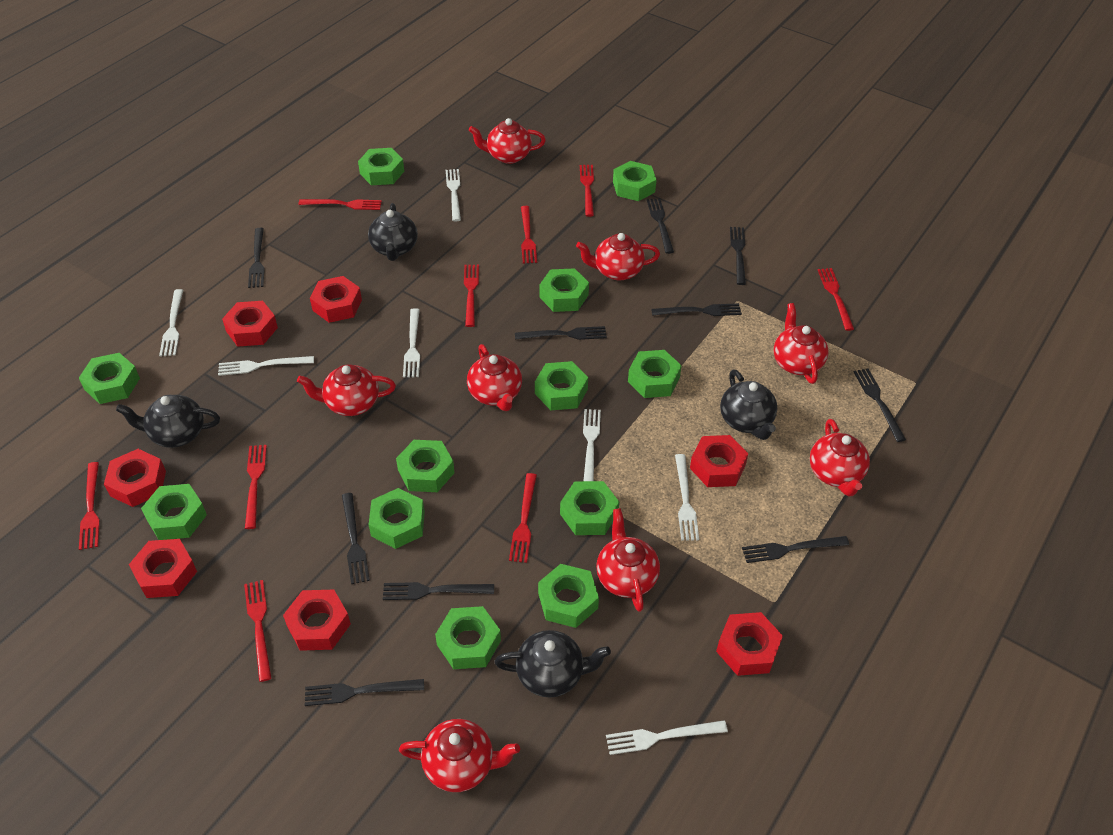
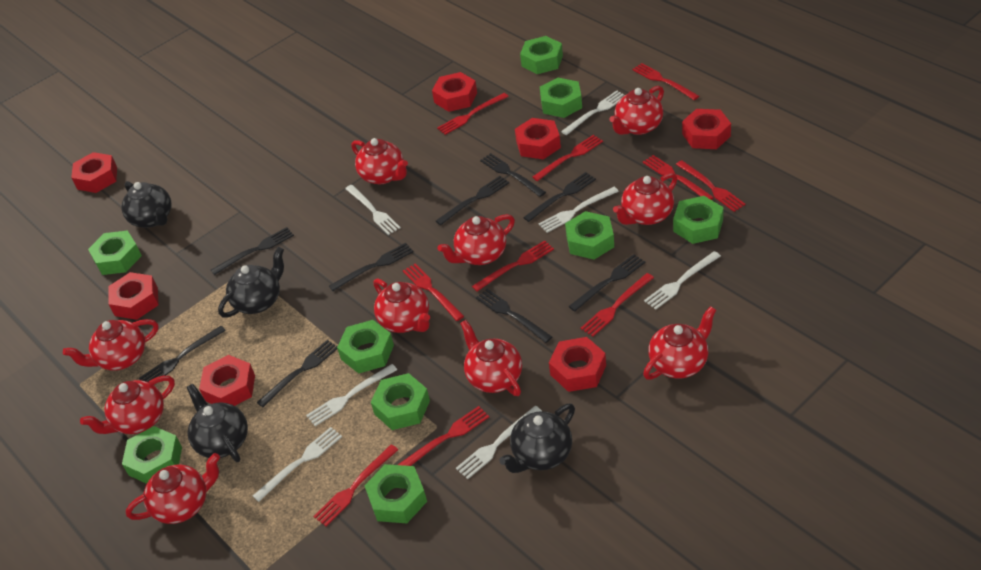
black fork: [248,228,265,288] [305,679,424,706] [342,493,370,584] [383,582,494,600] [515,326,607,340] [647,198,674,254] [651,303,742,316] [730,227,746,285] [742,536,849,563] [854,368,906,442] = 10 -> [139,326,226,382] [211,227,294,275] [257,340,338,407] [329,243,414,291] [436,176,509,225] [476,289,552,343] [480,153,546,197] [523,172,596,222] [568,254,645,312] = 9
green nut: [79,353,140,404] [141,484,207,540] [358,148,404,185] [369,488,425,549] [396,440,455,492] [435,606,501,669] [535,361,588,410] [538,564,599,628] [539,268,589,312] [560,481,619,535] [613,161,656,201] [628,350,682,398] = 12 -> [88,230,142,275] [122,426,182,484] [337,320,394,374] [364,464,427,523] [371,373,430,430] [520,36,563,74] [540,78,582,118] [565,211,614,260] [673,196,724,244] = 9
red fork: [79,462,100,550] [244,580,272,682] [245,445,267,529] [299,199,382,210] [464,265,479,327] [509,473,537,563] [521,206,537,263] [580,165,594,217] [818,268,854,331] = 9 -> [313,444,398,527] [398,406,489,466] [403,263,464,321] [437,93,509,135] [472,240,554,291] [532,135,603,181] [580,273,654,337] [632,63,699,100] [643,155,714,200] [676,160,746,212] = 10
red teapot: [297,364,396,416] [399,719,520,792] [467,344,522,411] [469,118,546,164] [576,233,660,281] [596,508,660,612] [774,303,828,384] [810,419,870,496] = 8 -> [63,319,159,371] [80,376,175,434] [126,453,220,524] [351,138,408,184] [373,279,430,333] [437,214,515,265] [460,320,522,396] [609,86,664,135] [613,173,677,225] [643,306,716,380] = 10

